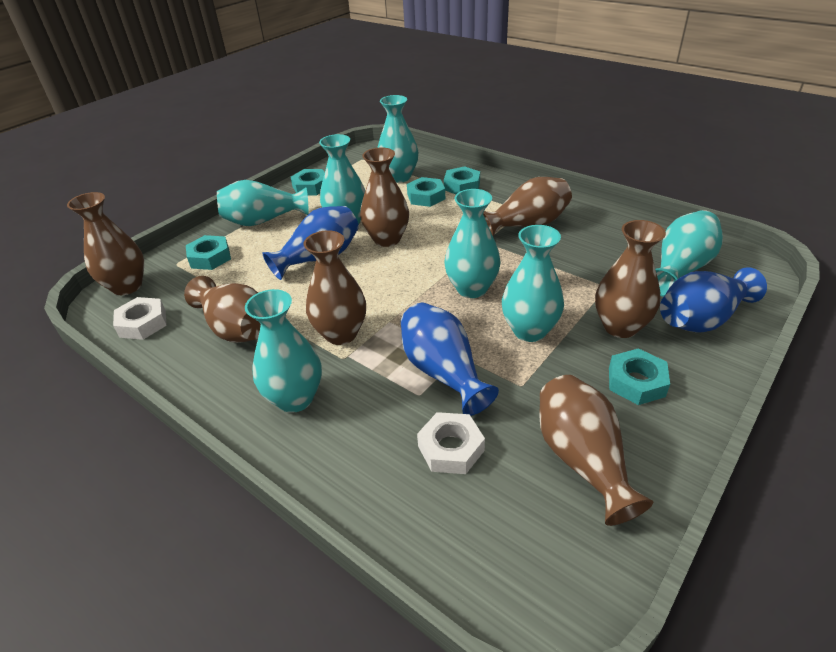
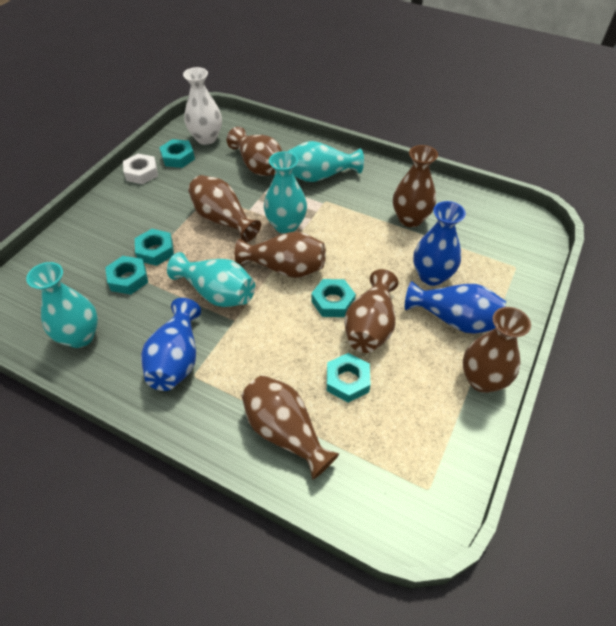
turquoise vase: [217,180,309,226] [245,289,322,413] [319,134,365,225] [378,95,418,183] [445,189,501,298] [502,225,564,342] [655,210,723,297] = 7 -> [26,262,98,348] [167,252,255,307] [264,151,307,234] [287,141,364,182] = 4
white nut: [113,297,167,340] [417,412,485,474] = 2 -> [123,154,158,184] = 1
white vase: none = 0 -> [183,67,222,145] = 1

